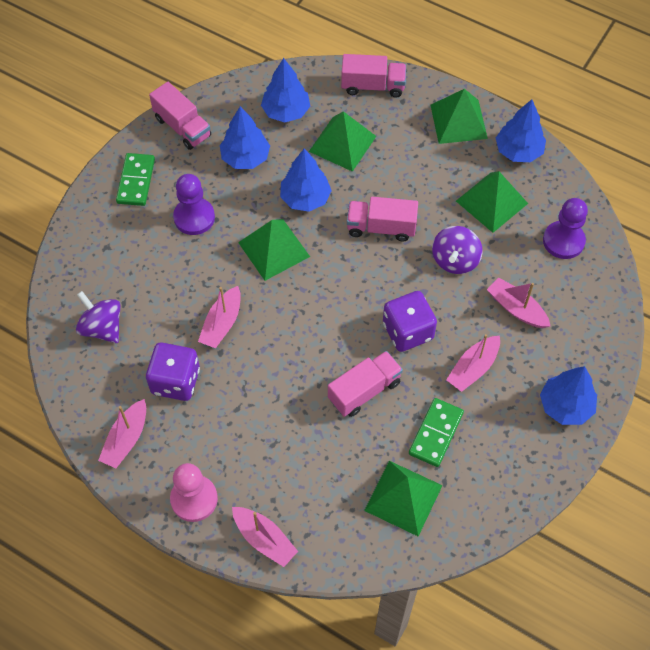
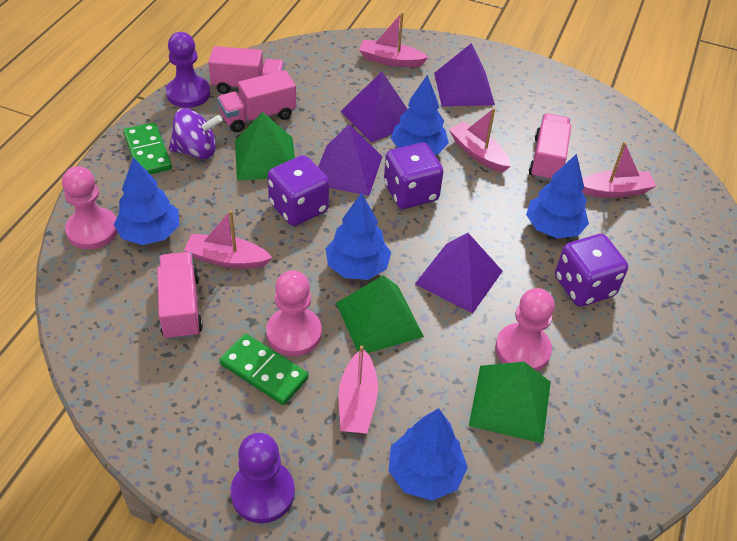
green pyramid: [238,219,310,281] [309,111,376,172] [364,461,443,536] [430,89,488,144] [456,171,528,233] = 5 -> [235,112,295,181] [336,275,424,353] [469,362,551,444] = 3
pink pawn: [170,463,218,522] = 1 -> [62,166,118,249] [266,270,322,356] [495,288,555,371] = 3
purple dice: [146,343,200,401] [383,291,437,352] = 2 -> [267,155,329,226] [384,142,443,209] [555,234,628,307] = 3
purple pyramid: none = 0 -> [318,124,383,196] [341,72,407,143] [415,233,503,314] [434,43,495,106] = 4
purple spinning top: [76,291,121,343] [432,226,483,274] = 2 -> [169,108,222,159] = 1

